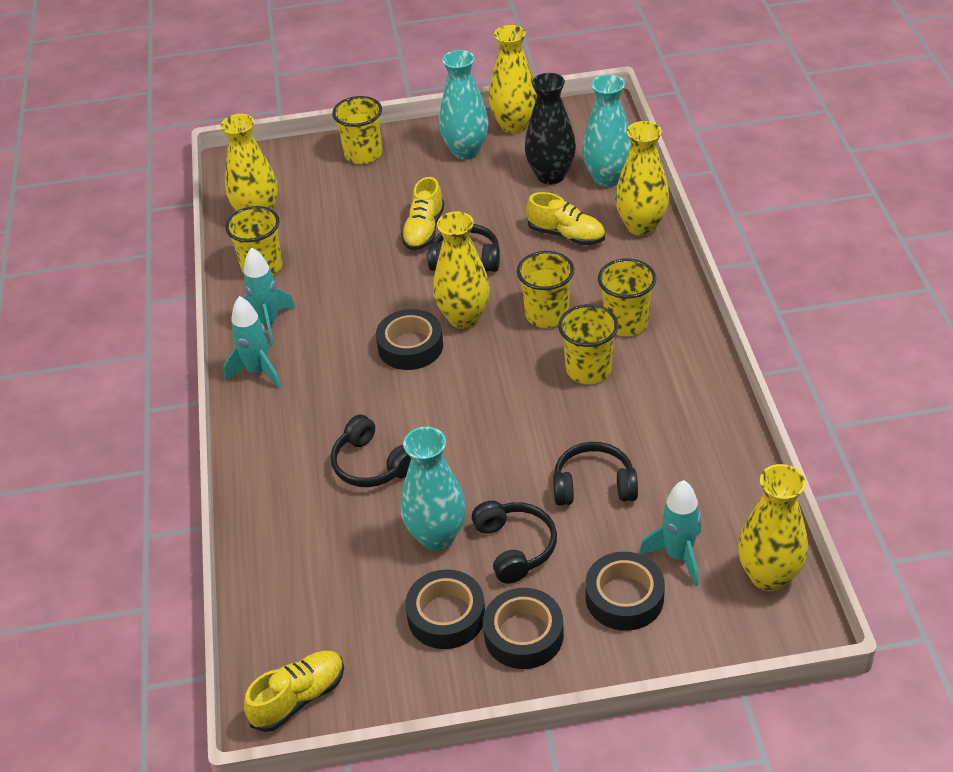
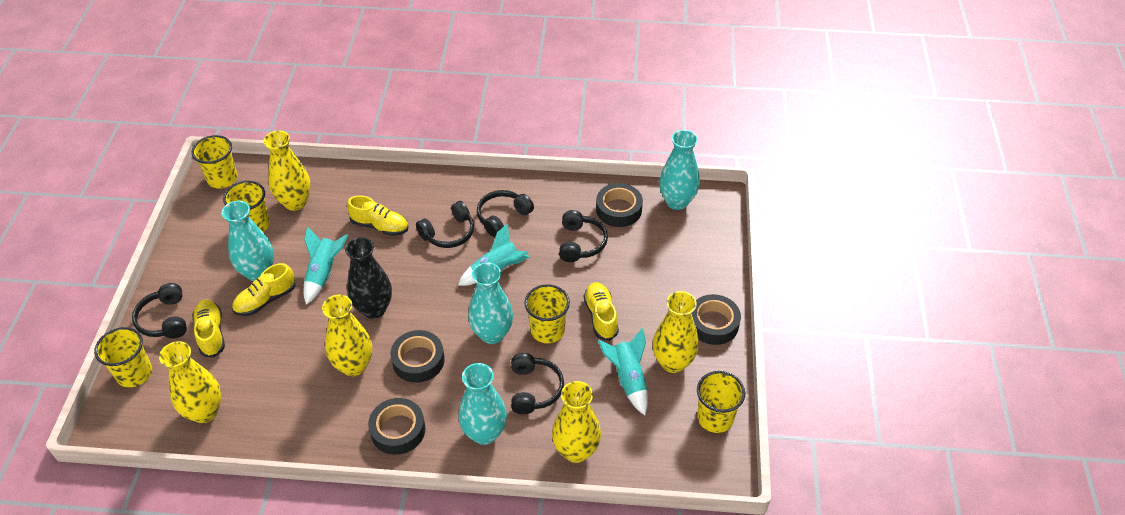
black headphones: [331,415,411,487] [428,224,500,272] [472,501,557,584] [553,442,638,505] = 4 -> [132,283,187,338] [416,201,474,248] [477,190,534,237] [511,353,564,414] [559,210,608,262] = 5
turquoise vase: [401,427,466,550] [439,50,489,160] [582,74,631,187] = 3 -> [221,201,274,281] [458,363,507,445] [468,262,513,344] [659,130,700,210] = 4
yellow shoe: [244,650,344,732] [401,177,444,251] [526,192,605,245] = 3 -> [192,300,225,358] [232,263,296,316] [347,195,408,236] [584,282,619,341] = 4

